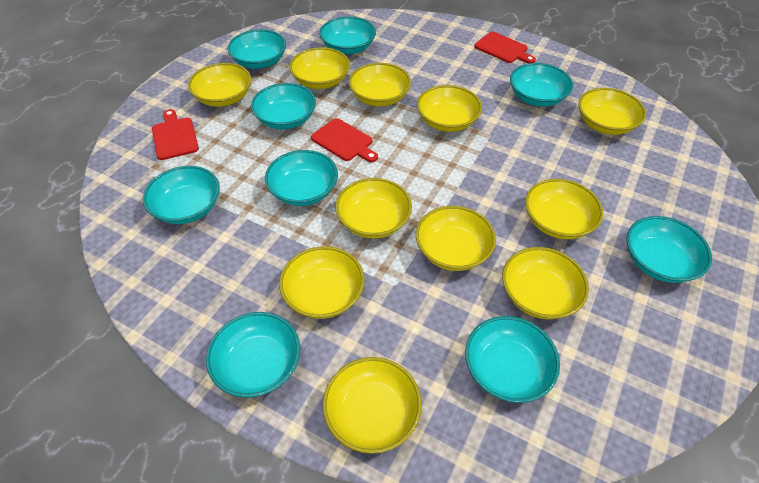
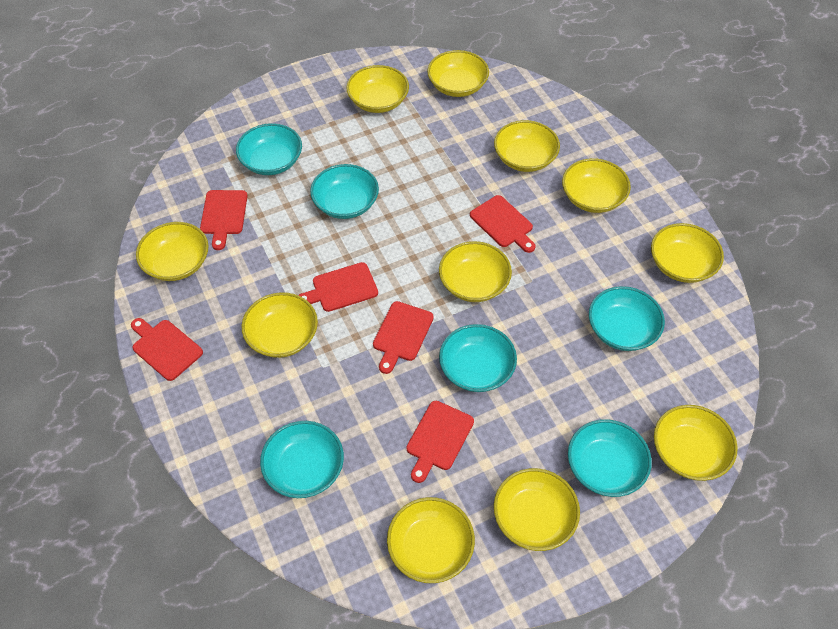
red cutting board: [152,109,199,160] [311,118,378,162] [474,32,536,64] = 3 -> [131,318,203,381] [200,190,248,250] [298,262,378,312] [373,301,434,374] [406,401,474,483] [470,195,536,253] = 6
turquoise bowl: [143,166,220,224] [206,312,300,398] [227,29,286,69] [251,83,316,129] [265,150,338,206] [319,16,376,54] [465,316,560,403] [510,63,573,107] [626,216,712,283] = 9 -> [236,123,302,175] [260,421,344,498] [310,164,379,219] [439,324,517,392] [568,419,652,497] [589,286,665,351] = 6

